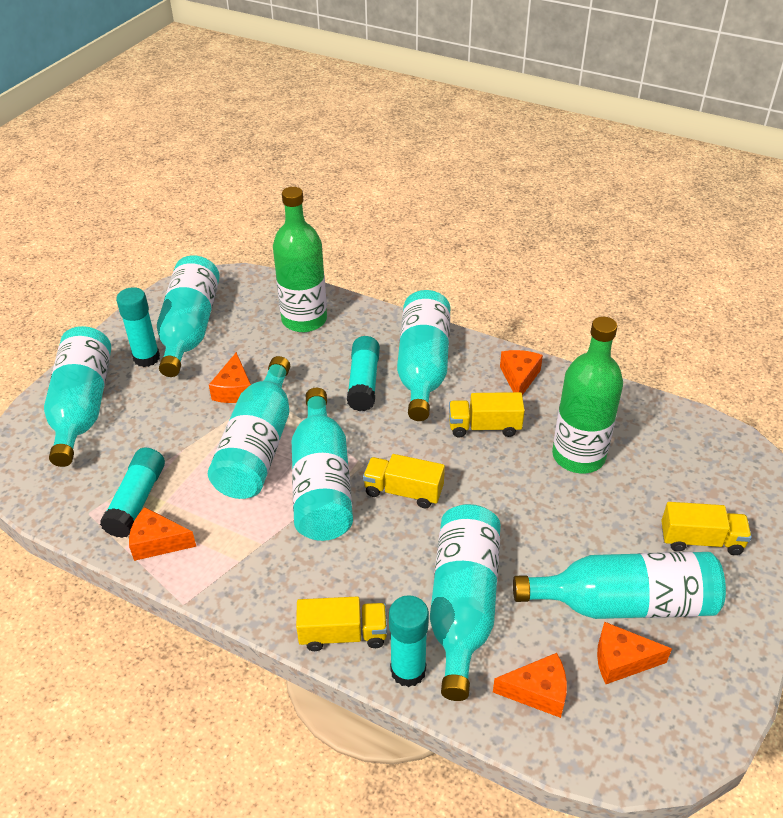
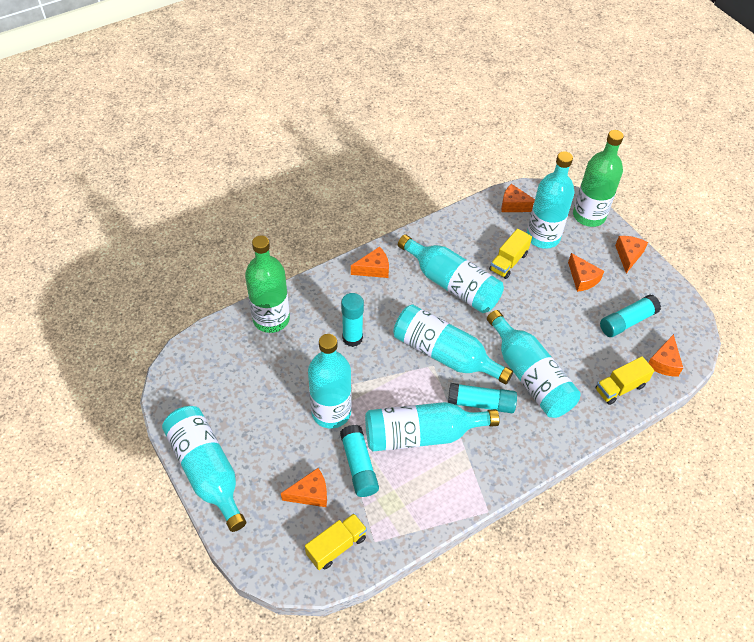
orange cheese: [129,507,196,561] [209,352,251,403] [493,653,567,718] [500,350,543,395] [597,622,672,684] = 5 -> [281,468,327,507] [351,247,389,278] [501,184,535,212] [568,253,604,292] [615,236,648,273] [649,334,683,377] = 6
yellow truck: [296,597,387,651] [363,454,445,508] [449,392,525,438] [661,502,752,555] = 4 -> [305,513,367,570] [489,229,532,279] [595,356,654,405] = 3

